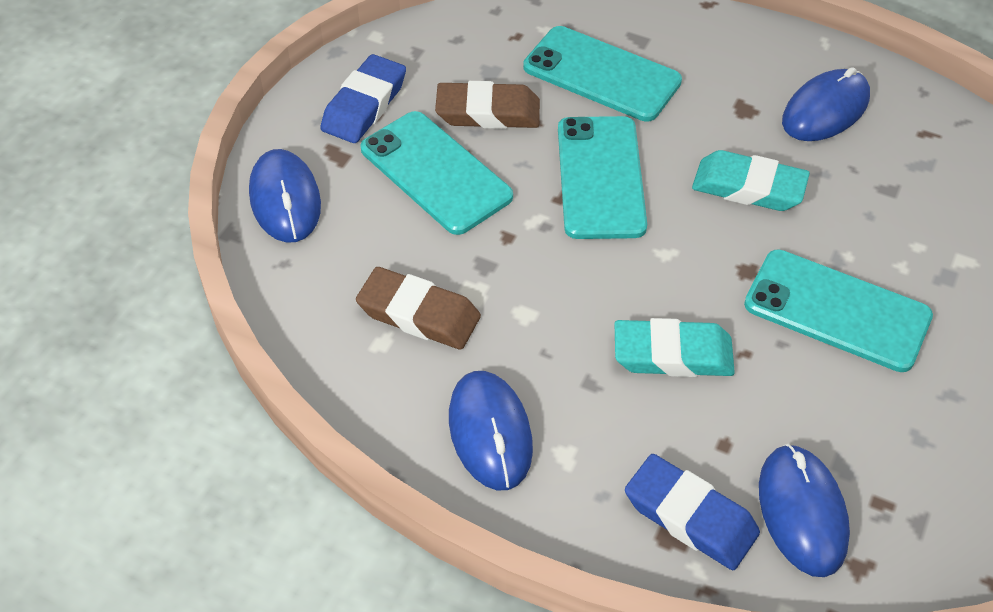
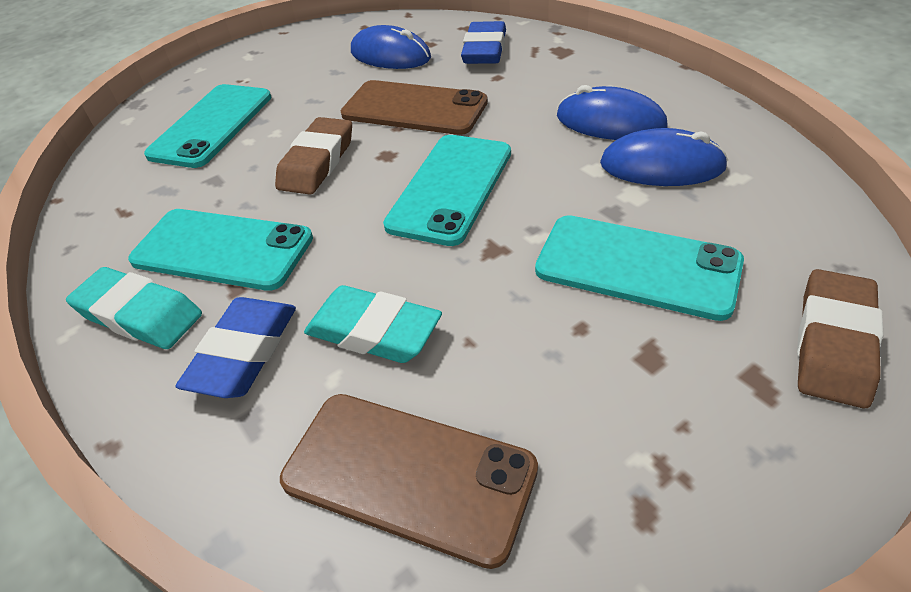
blue mouse: [249,149,321,243] [449,371,533,490] [759,444,850,577] [782,67,870,141] = 4 -> [351,25,431,69] [557,85,668,140] [600,128,728,186] = 3
brown phone: none = 0 -> [280,394,538,569] [341,80,488,135] = 2

